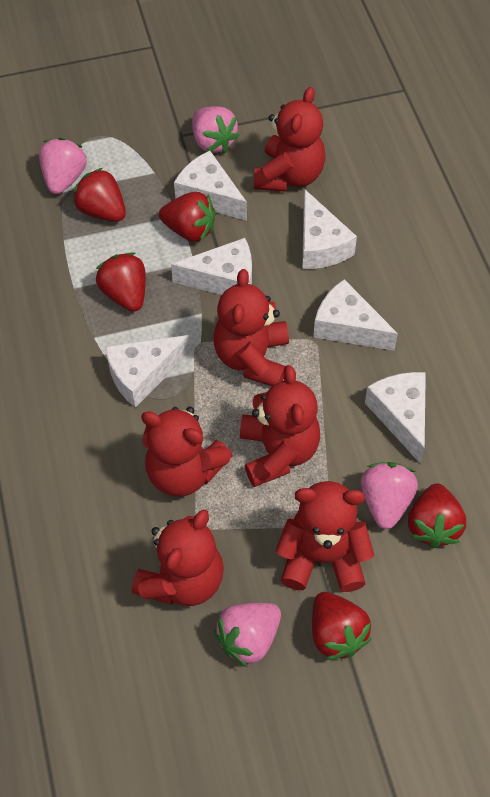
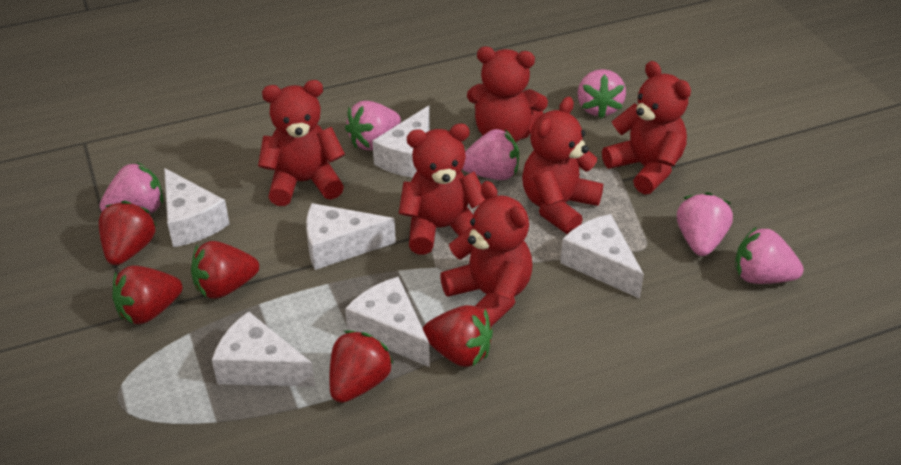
pink strawberry: [39,137,87,194] [192,106,240,153] [214,603,281,668] [361,462,418,529] = 4 -> [99,162,163,214] [345,101,401,150] [462,129,519,180] [577,69,626,119] [677,192,733,256] [735,227,804,284] = 6

